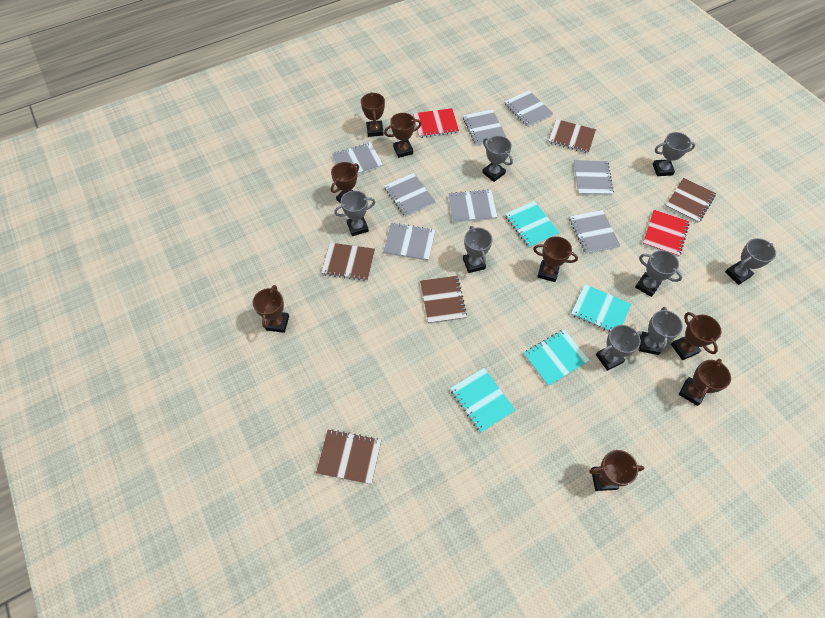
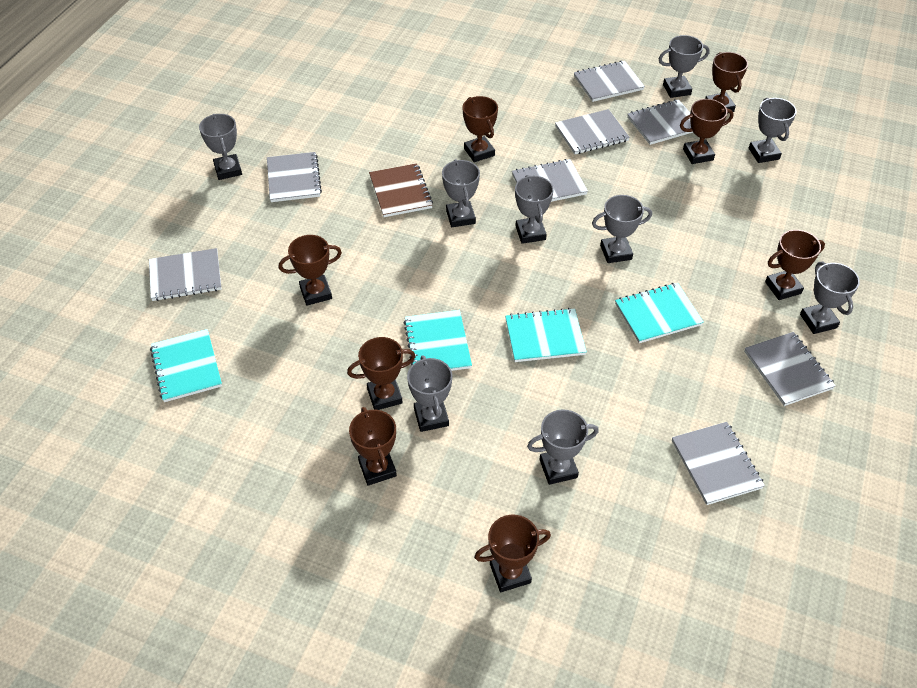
brown notebook: [316,429,381,484] [321,243,375,281] [420,276,467,324] [548,119,596,153] [665,178,716,223] = 5 -> [369,163,433,217] = 1
grey trophy: [334,190,375,236] [463,226,492,273] [482,136,513,182] [596,325,642,371] [635,250,682,297] [639,307,683,355] [653,132,695,176] [725,238,776,285] = 8 -> [199,114,242,180] [407,356,452,432] [442,159,480,227] [515,175,554,244] [527,409,599,485] [592,195,652,263] [659,35,710,98] [749,98,797,163] [800,261,860,334] = 9
red notebook: [413,108,459,138] [642,210,689,257] = 2 -> none = 0

